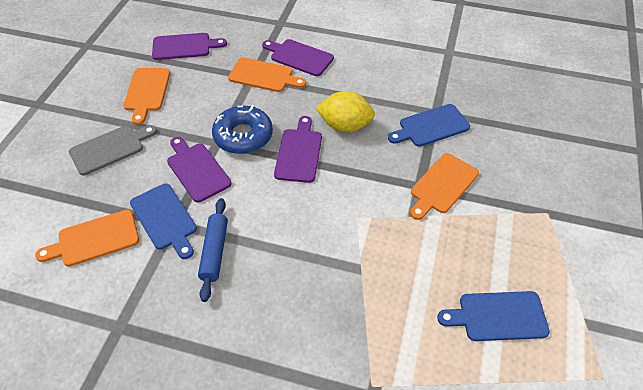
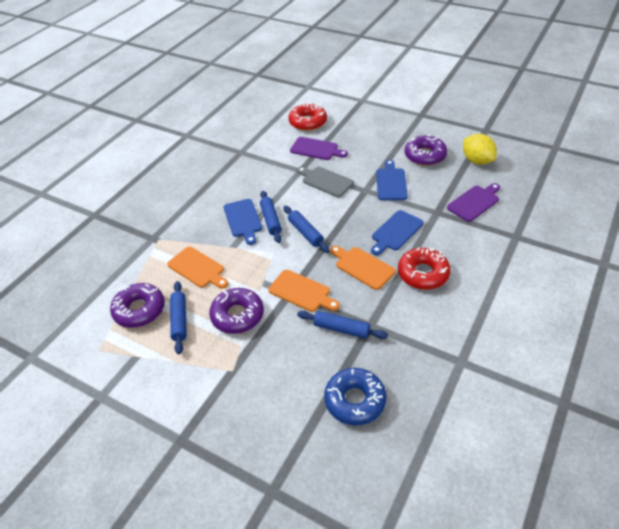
blue rolling pin: [198,198,228,302] = 1 -> [170,281,187,354] [260,191,282,243] [283,206,330,253] [297,311,388,339] = 4
orange cutting board: [35,210,139,267] [123,68,170,125] [228,57,306,92] [410,153,479,220] = 4 -> [167,247,229,289] [268,270,340,312] [330,246,396,290] = 3
purple cutting board: [152,33,227,60] [167,137,232,202] [262,39,334,76] [274,116,322,183] = 4 -> [290,137,348,160] [447,183,500,222] = 2
purple donut: none = 0 -> [110,283,165,328] [209,288,264,334] [405,135,447,166] = 3
red donut: none = 0 -> [288,103,327,131] [398,247,451,290] = 2

